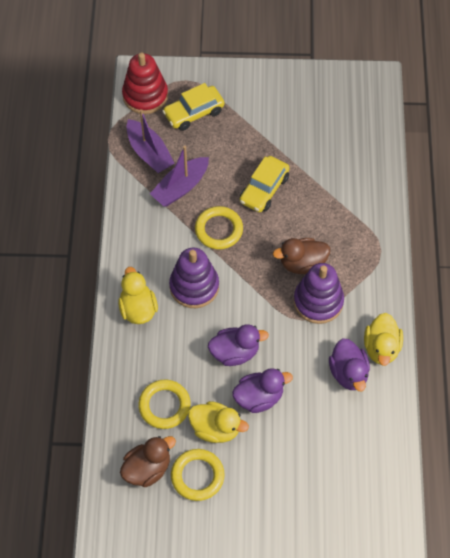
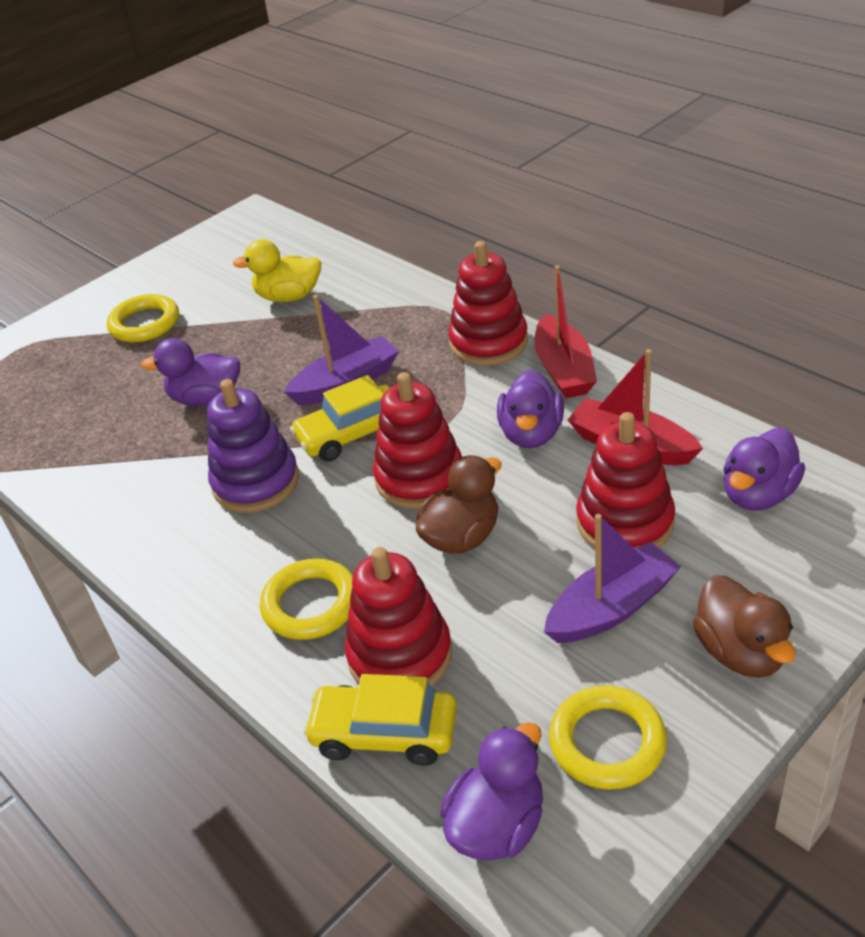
purple duck: [208,324,269,366] [232,368,293,413] [329,338,370,391] = 3 -> [141,338,240,406] [440,722,543,860] [497,369,564,448] [723,428,805,511] = 4
purple stacking toy: [169,247,219,308] [294,263,344,324] = 2 -> [207,379,299,513] = 1
red boat: none = 0 -> [535,265,597,398] [568,349,703,465] = 2
red stacking toy: [122,52,168,114] = 1 -> [345,547,452,686] [373,372,462,509] [448,241,528,366] [576,412,675,549] = 4
yellow duck: [118,267,158,324] [188,401,249,443] [364,313,403,366] = 3 -> [233,239,321,302] = 1

